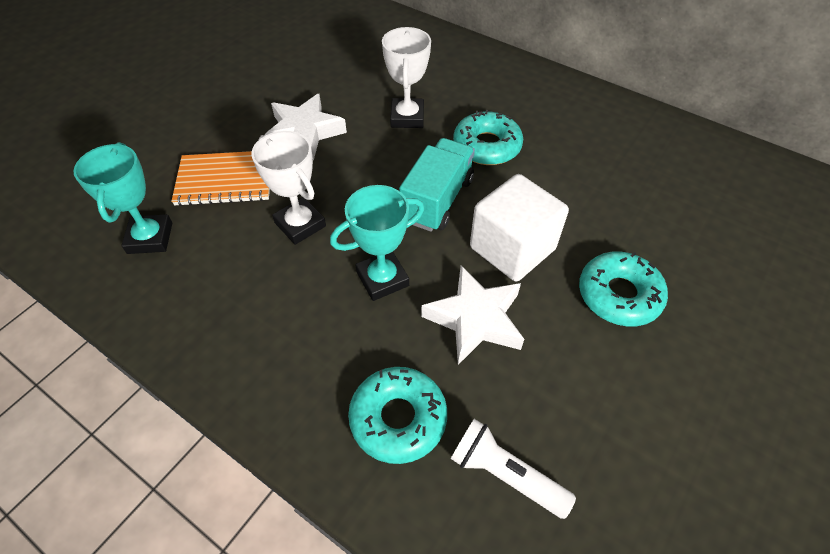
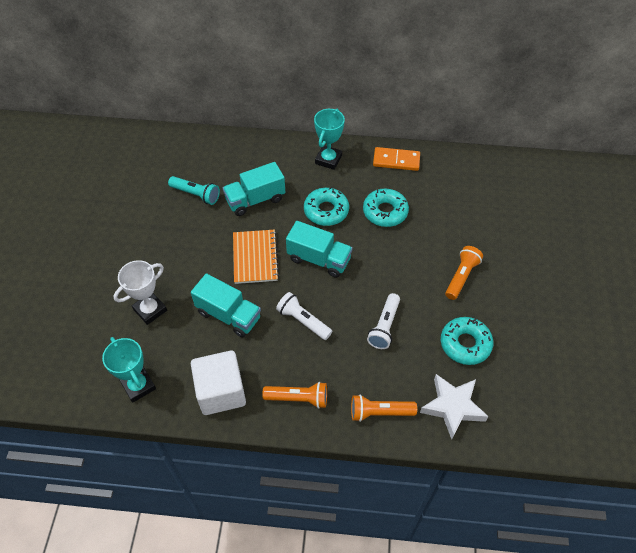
orange domino: none = 0 -> [373,147,420,171] = 1
orange flashlight: none = 0 -> [262,382,327,409] [351,395,417,422] [445,246,483,300] = 3
turquoise flashlight: none = 0 -> [168,176,220,205] = 1
turquoise truck: [399,138,475,232] = 1 -> [191,273,261,337] [223,162,285,216] [286,221,352,278] = 3
white flashlight: [451,419,576,519] = 1 -> [276,292,332,340] [367,293,400,349] = 2
white star: [265,94,347,160] [421,265,524,365] = 2 -> [420,374,489,439] = 1
white trophy: [251,131,326,245] [382,27,431,128] = 2 -> [113,260,167,325] = 1

